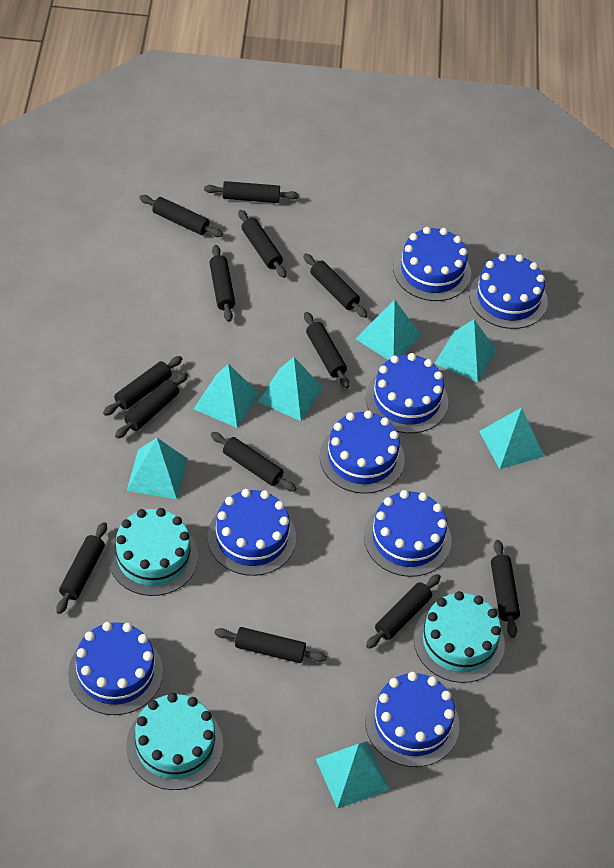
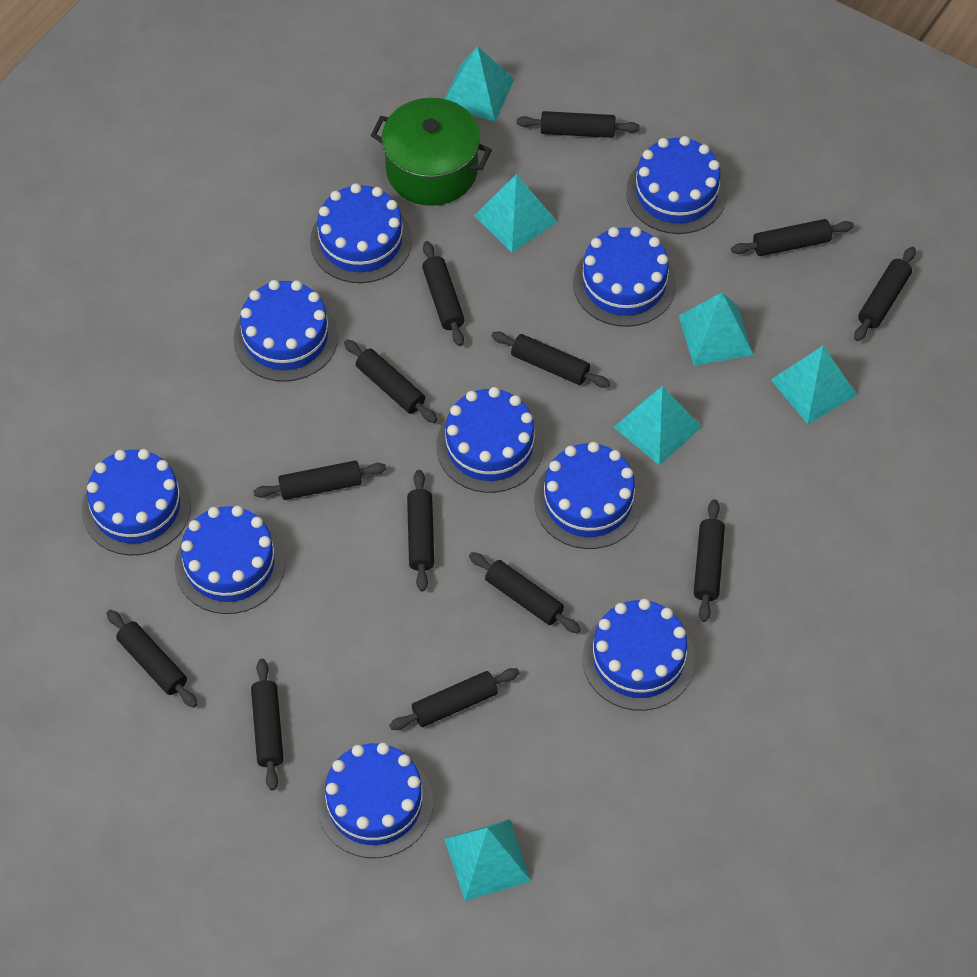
blue cake: [68,622,163,715] [208,489,296,576] [319,410,405,494] [364,490,452,577] [365,672,460,767] [366,353,448,433] [393,227,471,301] [469,254,548,329] = 8 -> [82,449,191,555] [175,506,285,614] [233,280,338,382] [310,183,412,283] [317,743,433,858] [436,387,543,493] [534,442,643,549] [573,227,676,327] [582,599,695,711] [626,136,727,234] = 10
green pot: none = 0 -> [371,98,492,206] = 1
turquoise cake: [108,508,198,596] [127,693,223,790] [414,591,505,683] = 3 -> none = 0
turquoise pyramid: [127,438,187,499] [194,364,259,428] [257,357,323,421] [316,741,390,809] [356,299,421,360] [434,319,496,382] [479,407,544,469] = 7 -> [444,46,514,122] [444,819,531,901] [474,174,557,253] [614,386,701,465] [679,293,753,366] [771,346,857,424] = 6

